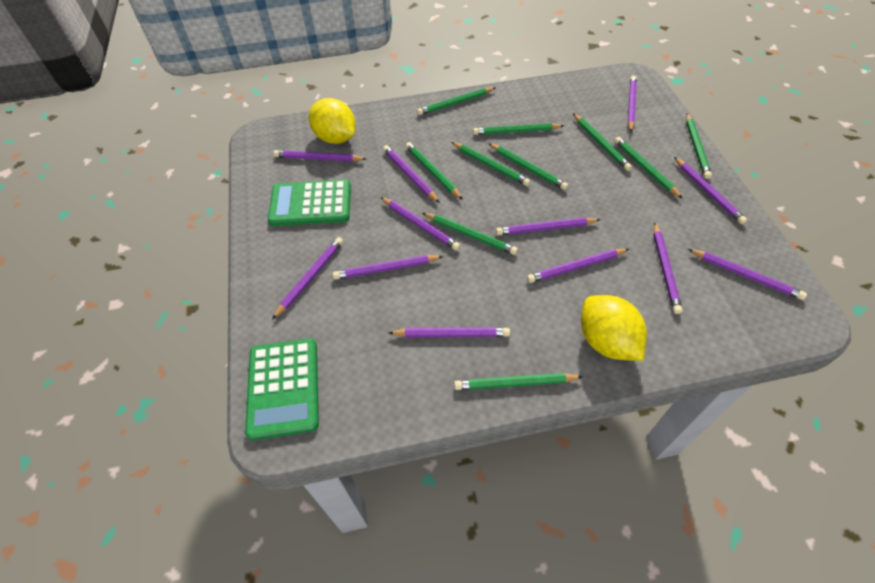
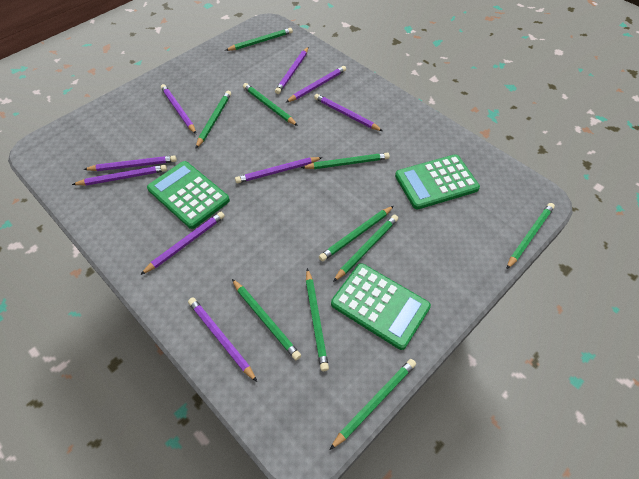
green calculator: [245,338,319,440] [268,179,351,226] = 2 -> [147,161,230,229] [331,263,431,350] [395,154,480,209] = 3
purple pencil: [272,237,343,320] [273,150,366,162] [333,255,443,280] [381,197,460,251] [383,145,440,203] [389,327,510,337] [496,218,601,235] [527,249,629,283] [628,76,637,132] [653,222,683,314] [674,157,747,224] [688,249,807,300] = 12 -> [72,165,167,186] [83,155,177,171] [140,212,225,275] [161,84,196,134] [188,298,257,382] [235,157,323,183] [275,47,309,94] [285,66,346,103] [314,94,383,131] = 9
yellow lemon: [309,98,356,144] [581,295,647,361] = 2 -> none = 0

